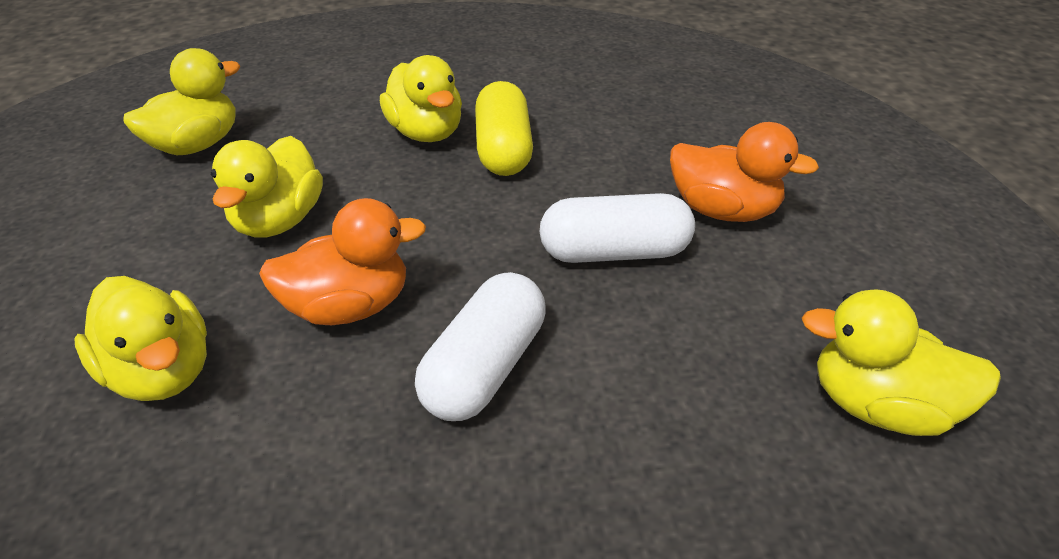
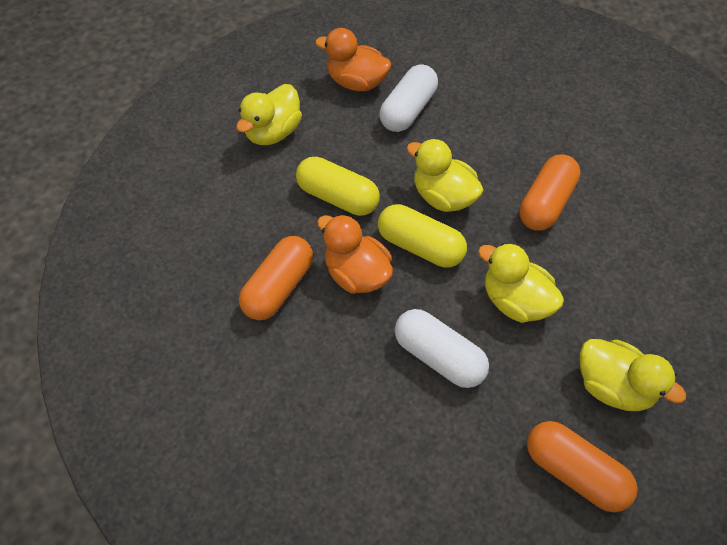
orange capsule: none = 0 -> [239,236,313,320] [519,154,581,231] [527,421,638,512] = 3
yellow capsule: [475,81,533,176] = 1 -> [296,157,380,216] [378,204,467,268] = 2
yellow duck: [74,276,207,401] [123,48,240,155] [211,136,323,238] [380,55,462,142] [802,289,1001,436] = 5 -> [236,84,302,145] [407,139,483,212] [478,243,564,323] [580,339,686,411] = 4

